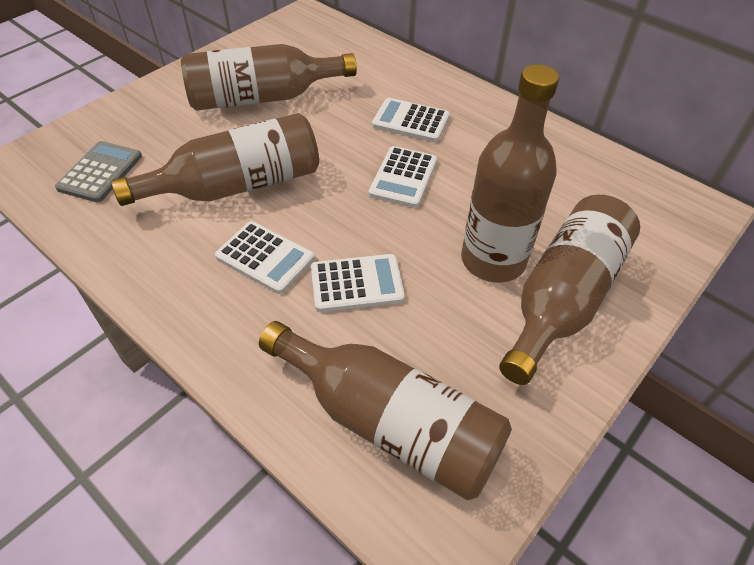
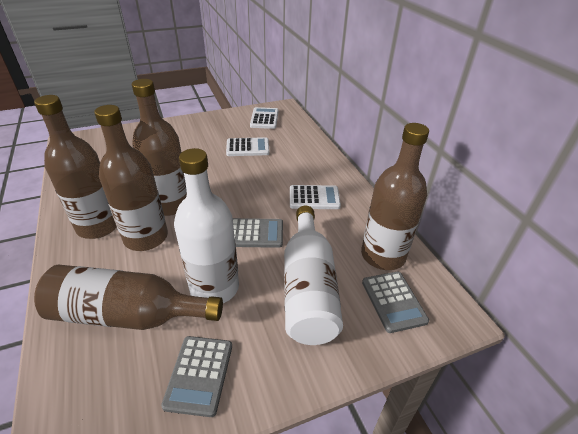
grey calculator: [55,141,142,202] = 1 -> [161,336,232,417] [233,218,283,248] [362,272,429,333] = 3
white bottle: none = 0 -> [174,148,239,303] [284,206,343,345] = 2
white calculator: [215,221,314,294] [311,254,405,312] [368,146,437,208] [372,98,450,142] = 4 -> [226,137,270,156] [250,107,278,129] [290,185,341,209] = 3

